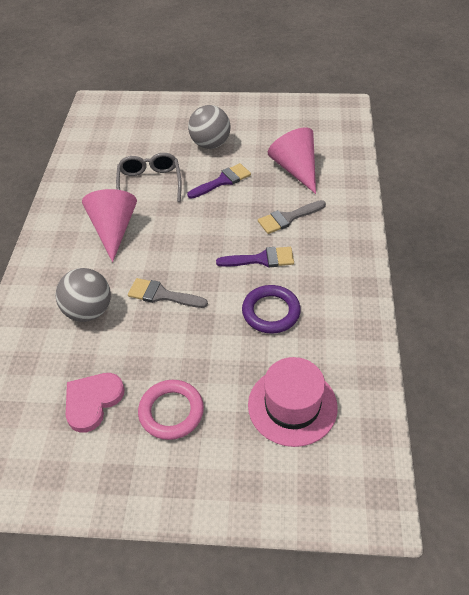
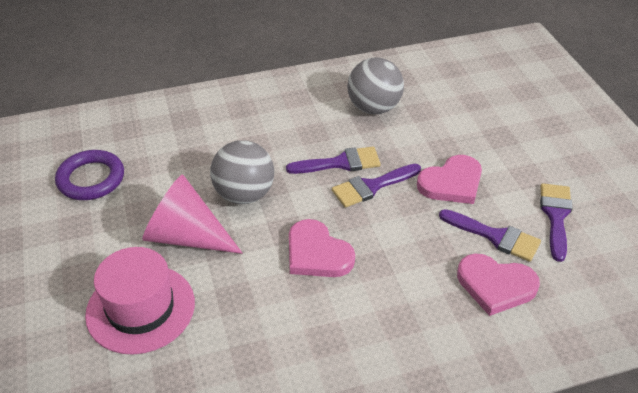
grey brush: [128,278,208,308] [258,200,326,234] = 2 -> none = 0
grey glasses: [116,153,182,202] = 1 -> none = 0
pink cone: [82,189,137,262] [268,128,316,194] = 2 -> [142,174,243,254] = 1
pink heart: [66,373,125,433] = 1 -> [289,219,355,277] [417,155,482,204] [457,253,540,316] = 3
pink ring: [138,380,204,440] = 1 -> none = 0
purple brush: [187,163,251,199] [216,247,294,267] = 2 -> [286,147,381,174] [332,164,421,208] [439,209,541,262] [540,183,573,262] = 4

